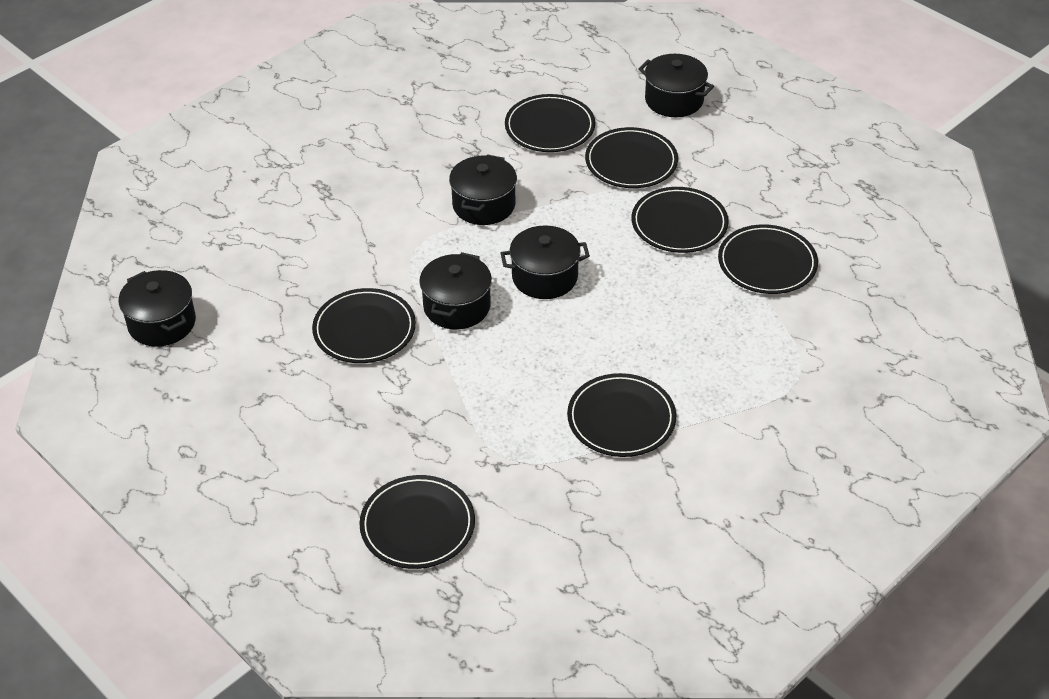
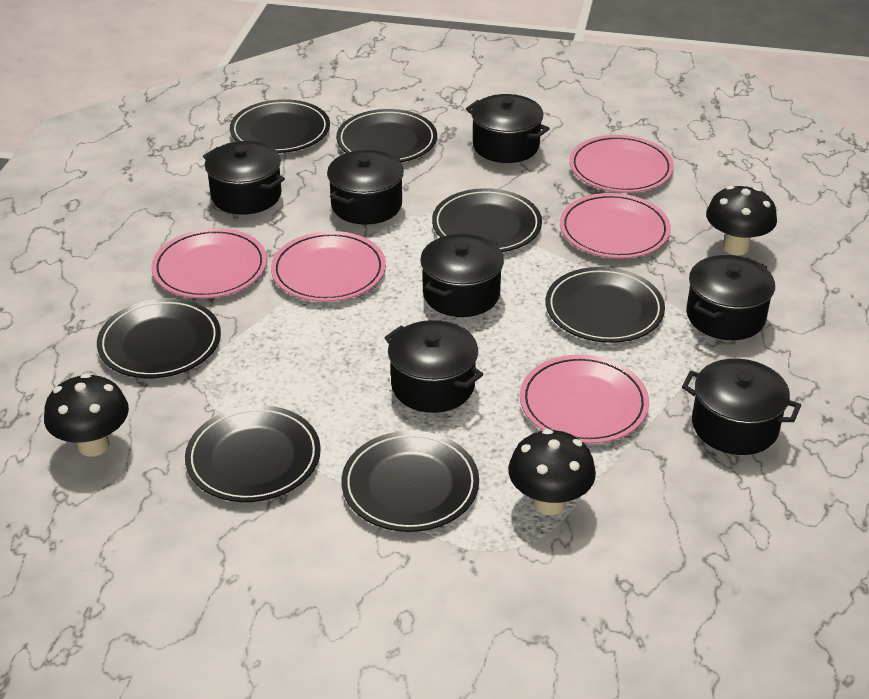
black mushroom: none = 0 -> [44,373,129,457] [508,429,596,515] [706,186,777,255] = 3
black pot: [119,270,196,347] [419,252,492,329] [449,154,517,225] [501,225,590,299] [638,54,714,117] = 5 -> [203,141,285,214] [327,150,404,225] [384,320,484,413] [420,234,504,317] [466,94,550,163] [682,358,801,455] [686,255,775,340] = 7
pink plate: none = 0 -> [151,228,267,298] [271,231,386,302] [520,355,649,444] [560,193,671,259] [569,135,674,193] = 5

